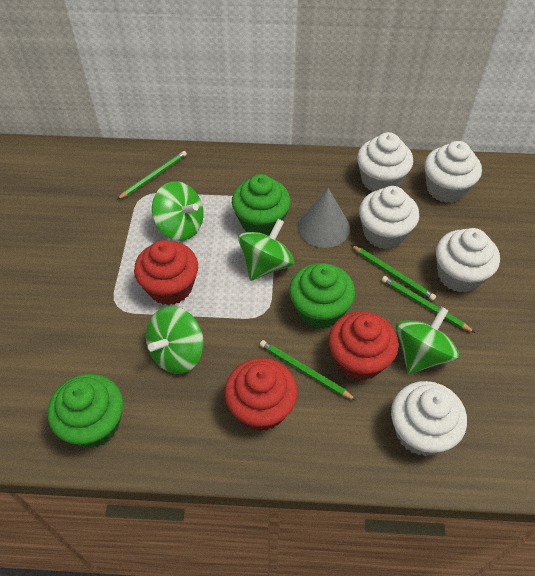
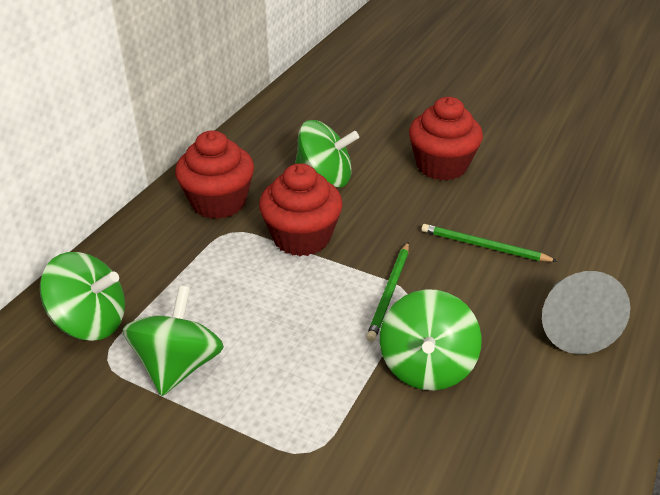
green cupcake: [47,374,123,448] [232,174,291,236] [289,263,355,329] = 3 -> none = 0
green pencil: [117,151,187,200] [260,340,356,400] [351,245,436,301] [382,276,475,333] = 4 -> [366,242,409,342] [421,224,557,262] = 2
white cupcake: [357,132,413,192] [359,186,419,249] [391,381,467,456] [425,141,482,203] [436,228,500,293] = 5 -> none = 0

